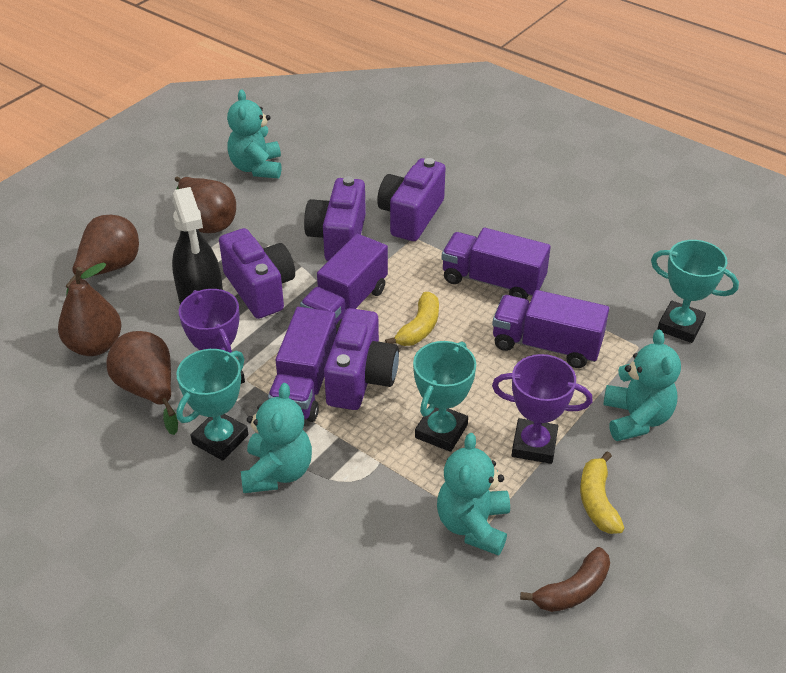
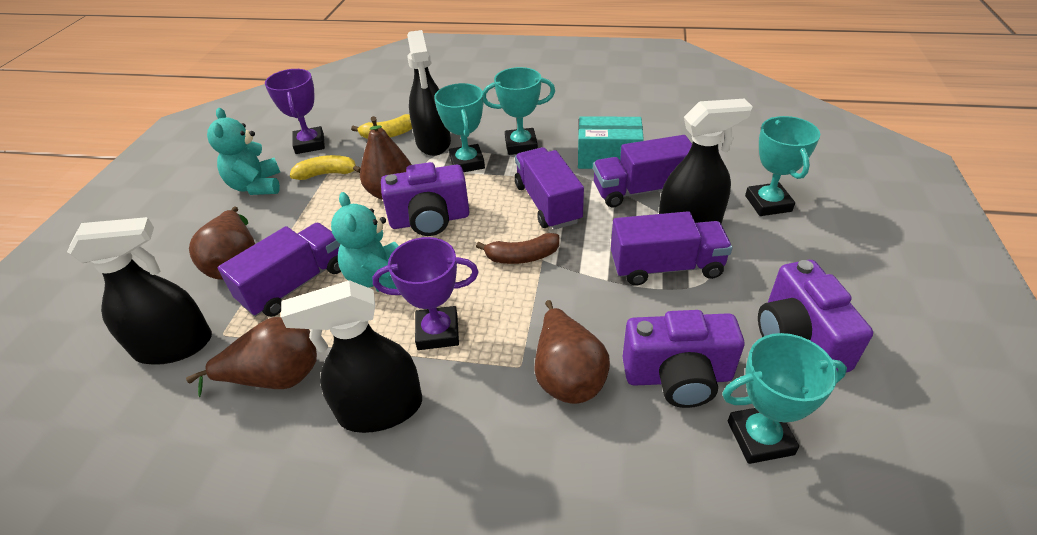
black spray bottle: [172,187,223,304] = 1 -> [67,217,212,365] [281,280,422,433] [407,30,451,156] [659,99,753,223] = 4
purple camera: [219,228,295,319] [304,176,366,261] [324,308,399,410] [377,158,446,241] = 4 -> [381,162,470,236] [623,310,744,408] [758,260,873,372] = 3
turquoise box: none = 0 -> [578,116,644,169] = 1
turquoise teddy bear: [227,89,281,178] [241,383,312,493] [437,433,510,556] [603,330,681,441] = 4 -> [207,108,280,195] [331,192,399,292] = 2
turquoise trophy: [176,349,248,461] [413,341,476,452] [651,240,739,343] = 3 -> [434,83,485,172] [483,67,555,155] [722,333,847,464] [745,116,820,216] = 4

